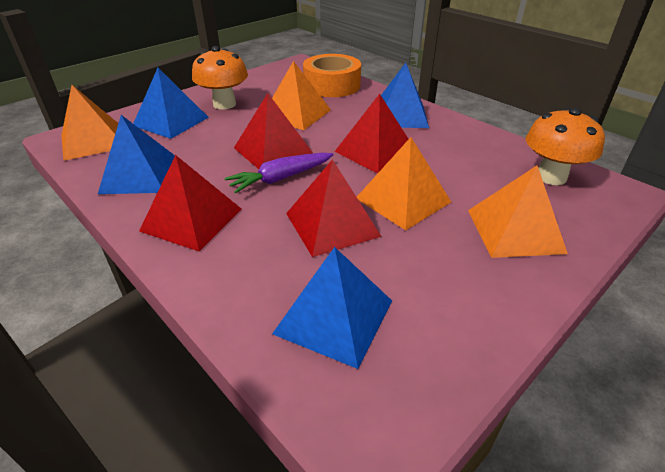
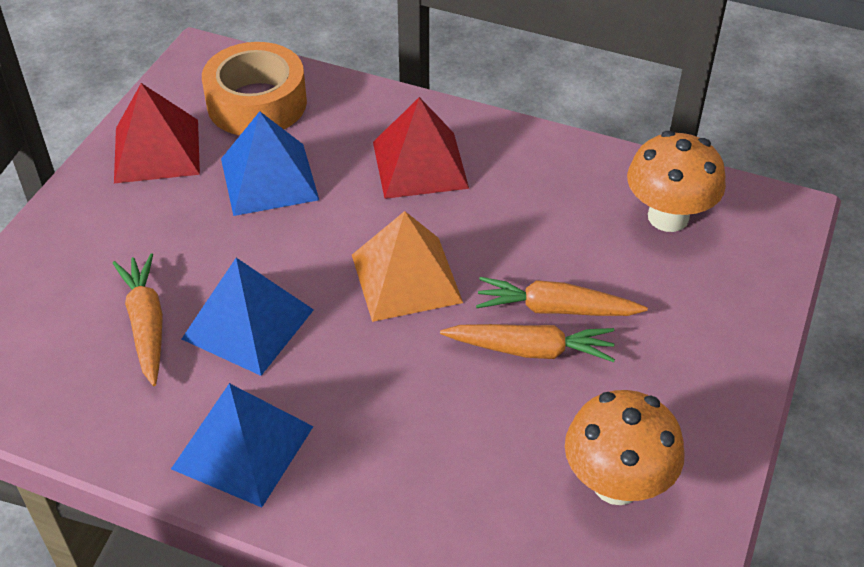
blue pyramid: [98,115,175,194] [133,68,209,139] [272,247,392,369] [381,63,429,128] = 4 -> [171,383,314,507] [182,258,314,376] [221,111,319,216] = 3
orange carrot: none = 0 -> [113,253,163,386] [440,324,615,362] [476,277,648,316] = 3
orange pyramid: [61,85,118,161] [272,61,331,130] [357,137,451,230] [468,166,568,258] = 4 -> [352,211,463,322] = 1
purple carrot: [224,153,334,193] = 1 -> none = 0
red pyramid: [139,155,242,252] [234,93,313,169] [286,159,382,257] [334,94,408,174] = 4 -> [114,83,200,184] [373,97,469,199] = 2

